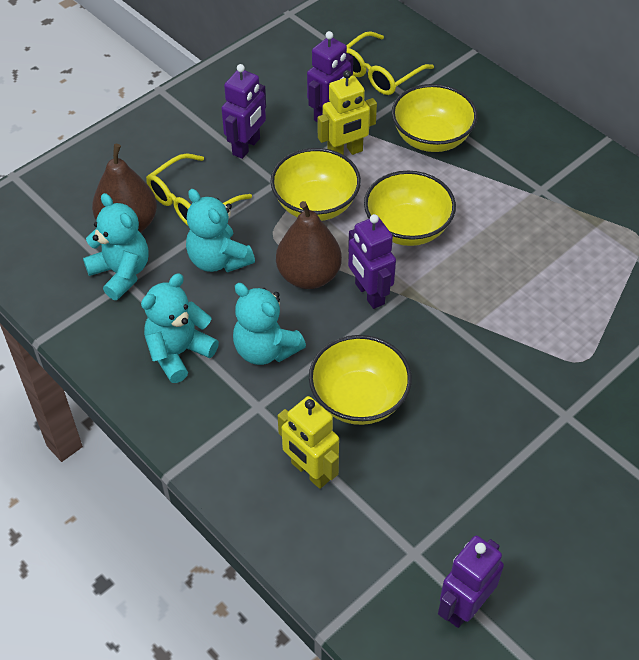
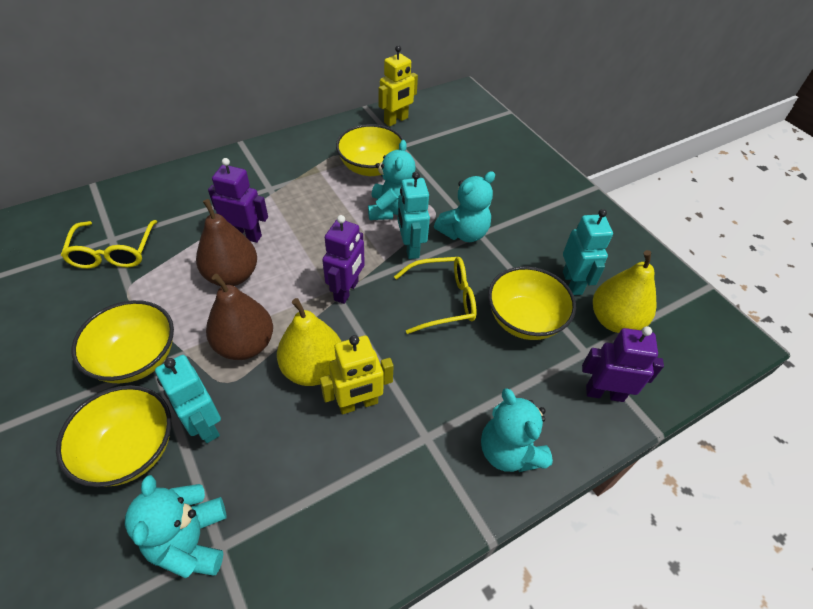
purple robot: [221,64,266,159] [307,31,353,122] [348,214,396,309] [438,536,504,628] = 4 -> [208,158,268,243] [322,215,365,304] [582,326,664,402] = 3
turquoise robot: none = 0 -> [155,355,221,443] [397,172,430,259] [563,209,613,295] = 3
yellow pear: none = 0 -> [277,298,341,386] [593,250,657,333] = 2

